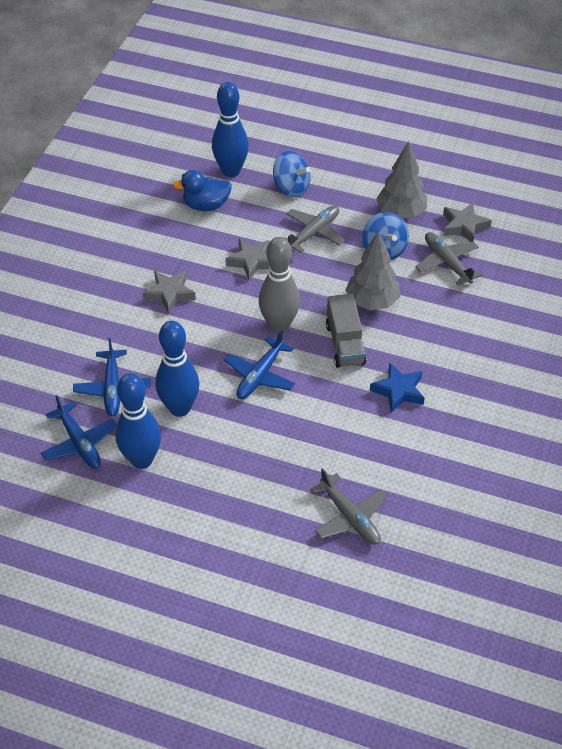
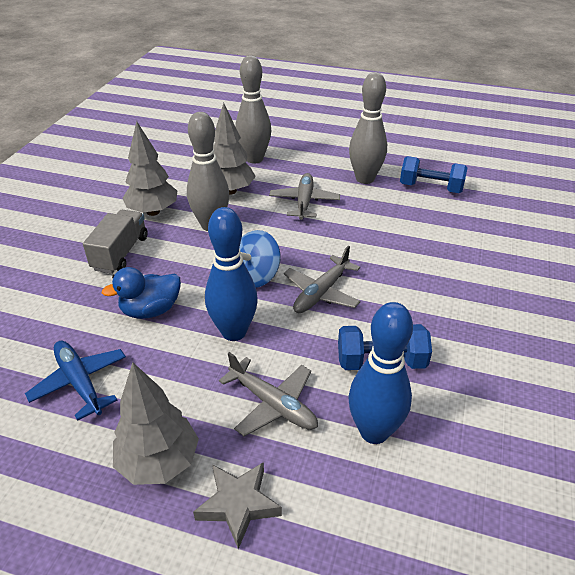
blue bowling pin: [115,373,161,469] [155,321,199,417] [212,82,249,177] = 3 -> [205,207,258,341] [348,302,413,444] = 2
blue dumbbell: none = 0 -> [338,324,432,370] [400,156,468,193] = 2
blue plane: [41,395,117,468] [73,338,151,417] [224,330,295,399] = 3 -> [25,341,126,421] = 1
blue spinning top: [273,151,310,198] [362,212,409,260] = 2 -> [239,230,281,288] = 1
blue star: [370,362,424,413] = 1 -> none = 0
grey bowling pin: [259,237,300,333] = 1 -> [187,112,229,231] [235,55,272,164] [349,72,387,184] = 3
grey star: [143,271,196,314] [225,238,270,280] [443,203,492,242] = 3 -> [193,462,282,549] = 1
grey tree: [345,231,400,310] [376,141,427,218] = 2 -> [113,362,199,485] [123,121,177,216] [213,103,256,195] = 3

